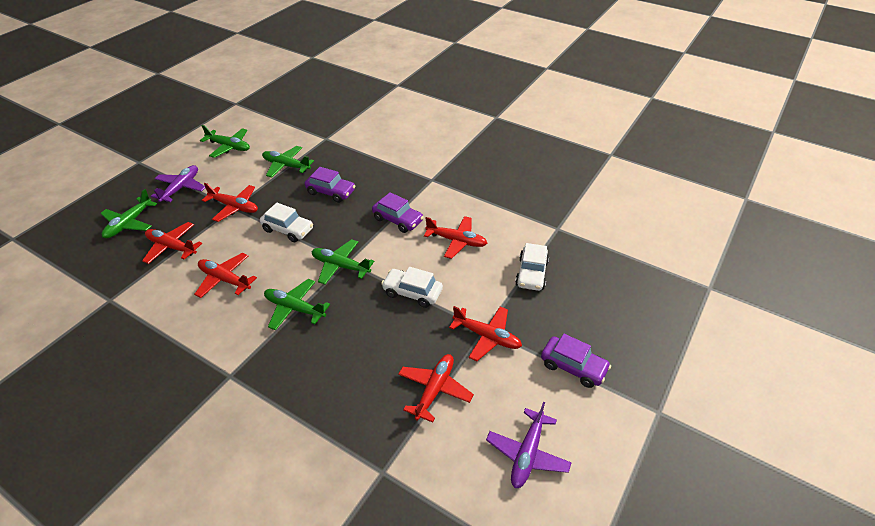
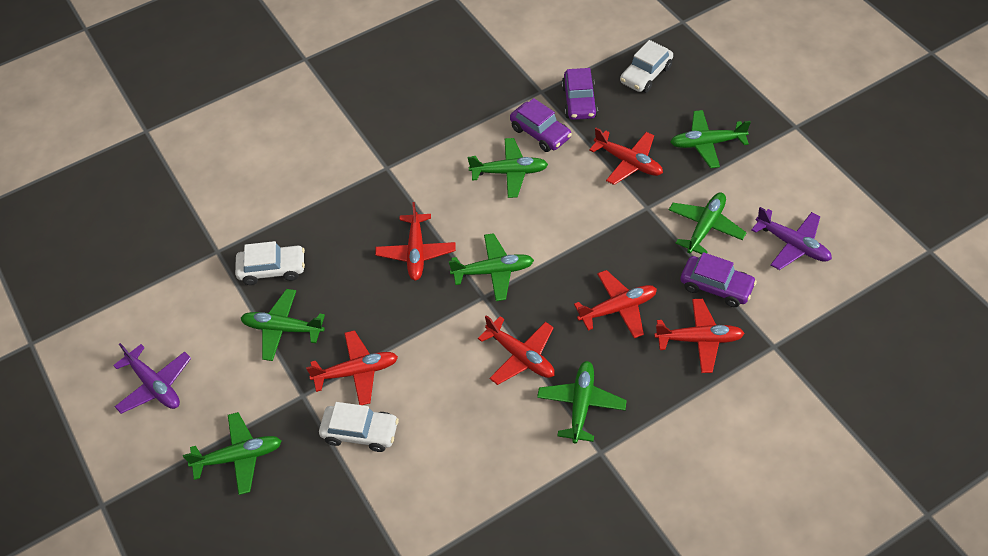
green plane: [100,189,157,238] [200,125,250,158] [262,146,314,178] [264,279,330,331] [312,239,374,285] = 5 -> [183,412,282,495] [241,289,325,361] [449,233,534,301] [468,138,548,198] [537,361,627,444] [669,193,747,254] [670,110,751,168] = 7

